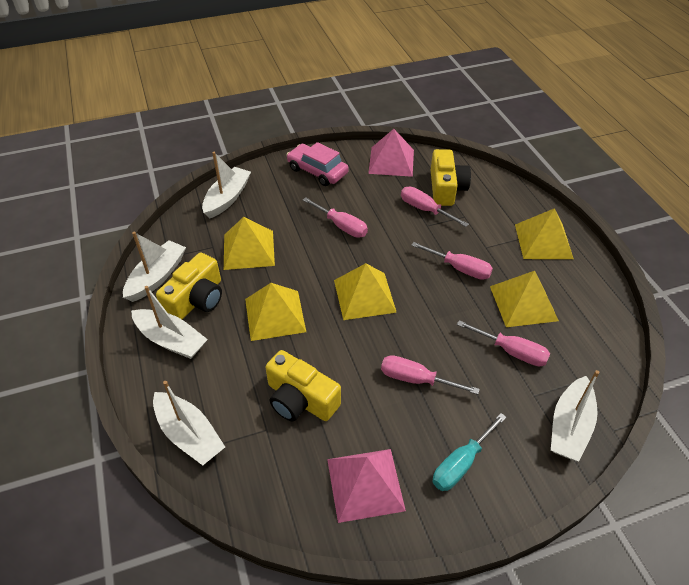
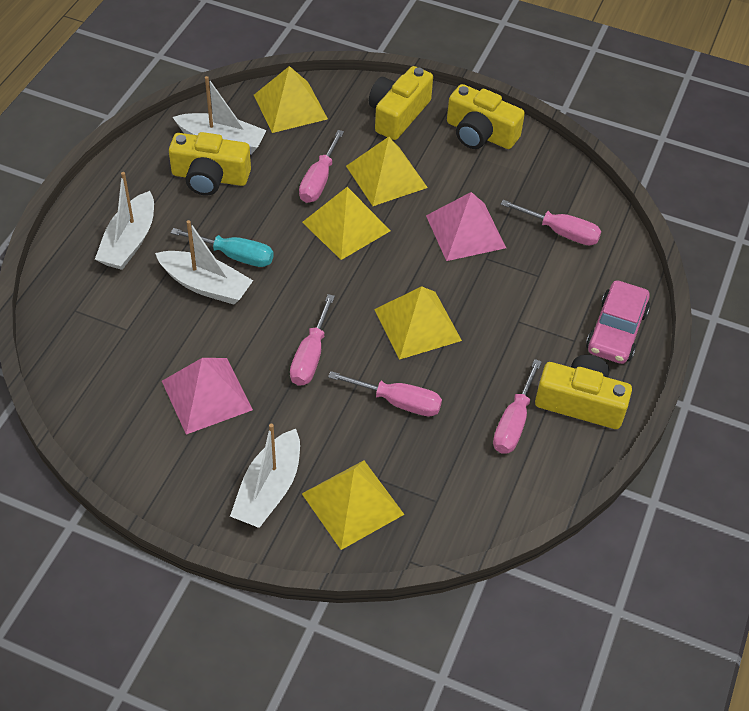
white boat: [123,231,186,302] [131,286,208,359] [153,381,225,465] [202,152,251,218] [551,370,599,462] = 5 -> [95,172,154,270] [155,220,253,305] [173,76,267,155] [230,424,300,528] = 4
yellow camera: [156,253,222,319] [265,350,341,422] [431,149,471,206] = 3 -> [169,132,251,196] [369,66,433,140] [447,84,525,149] [535,355,632,429] = 4

